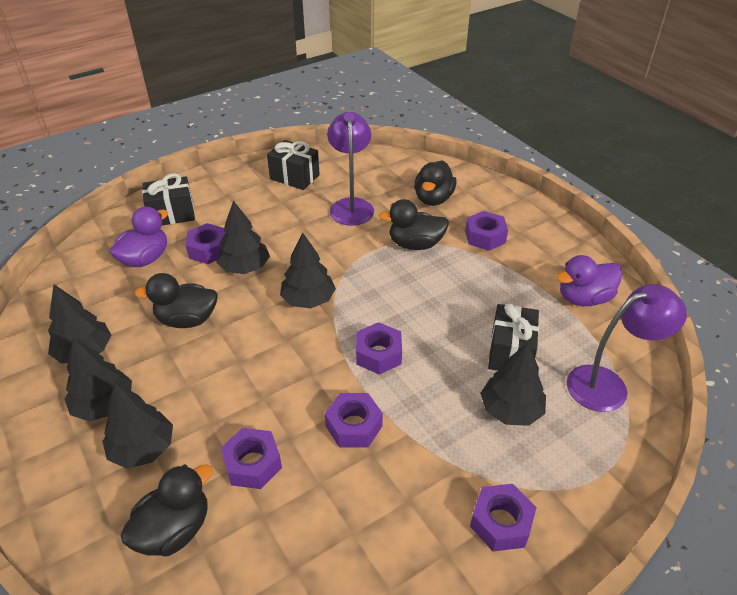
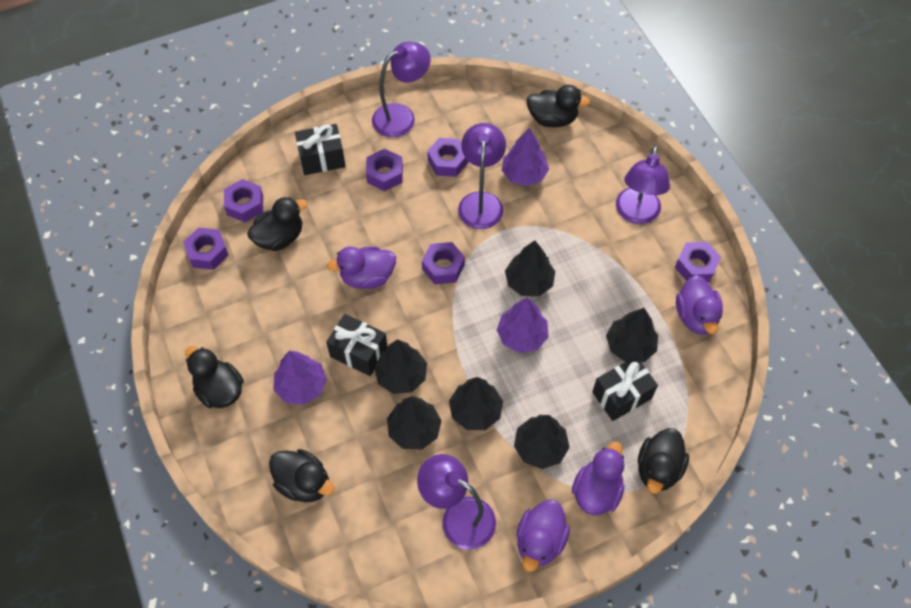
black duck: [121,464,213,556] [134,273,218,328] [379,199,449,250] [414,161,457,206] = 4 -> [185,346,244,408] [247,197,308,251] [269,449,335,502] [526,85,590,127] [638,428,689,494] = 5
purple duck: [109,206,168,267] [556,255,622,306] = 2 -> [327,246,396,289] [516,500,570,572] [572,441,624,515] [676,275,723,335] = 4
purple lamp: [327,112,374,226] [566,284,687,412] = 2 -> [372,42,431,138] [417,454,496,550] [458,123,506,229] [616,146,670,224] = 4
purple tree: none = 0 -> [273,350,327,405] [497,297,549,353] [502,128,549,186] = 3

